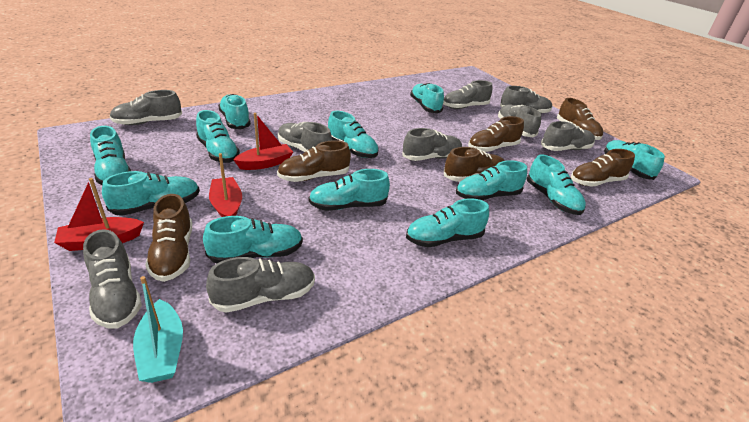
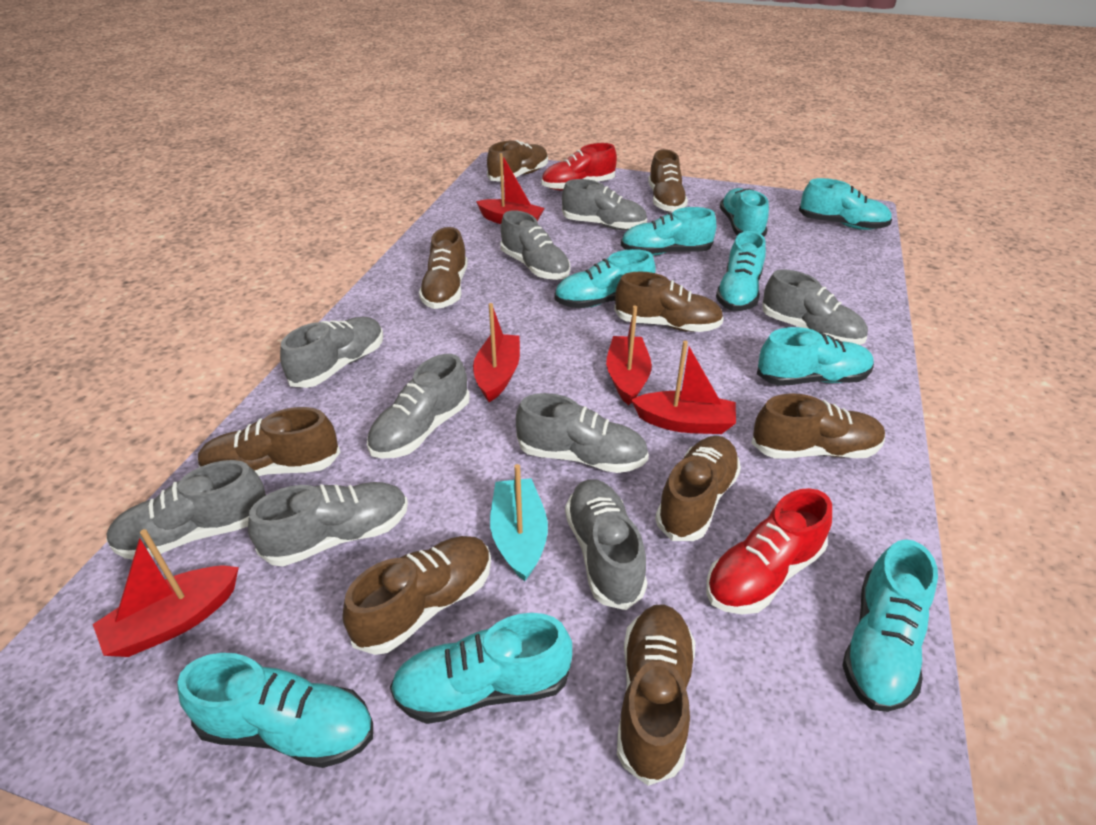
brown shoe: [145,194,192,282] [277,140,351,182] [444,147,504,182] [468,116,524,152] [557,98,603,140] [571,149,635,187] = 6 -> [198,407,340,476] [343,536,491,655] [419,227,468,309] [487,140,548,182] [614,271,724,332] [617,604,695,786] [648,149,688,212] [655,436,741,541] [751,394,885,458] = 9
red boat: [54,178,144,251] [209,153,242,217] [233,113,293,170] = 3 -> [93,529,239,657] [473,303,520,402] [476,153,545,224] [606,306,652,405] [631,341,736,434] = 5
red shoe: none = 0 -> [541,143,617,190] [706,488,832,614] = 2
turquoise shoe: [90,126,131,185] [102,171,200,216] [196,110,240,163] [203,216,303,263] [218,94,251,129] [309,169,390,211] [328,111,379,158] [406,198,489,247] [410,83,444,113] [456,160,527,200] [527,155,586,215] [604,140,665,180] = 12 -> [178,653,373,768] [390,613,572,724] [554,249,656,308] [621,207,716,255] [716,231,766,311] [720,188,769,237] [757,327,874,386] [799,178,892,230] [842,540,938,712] = 9

